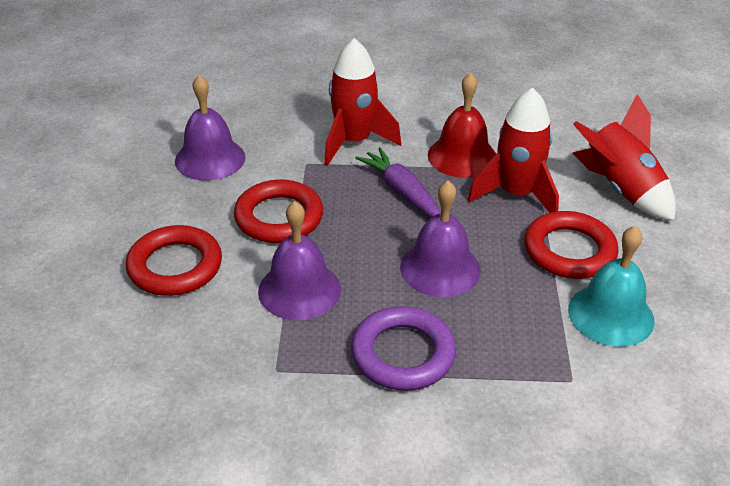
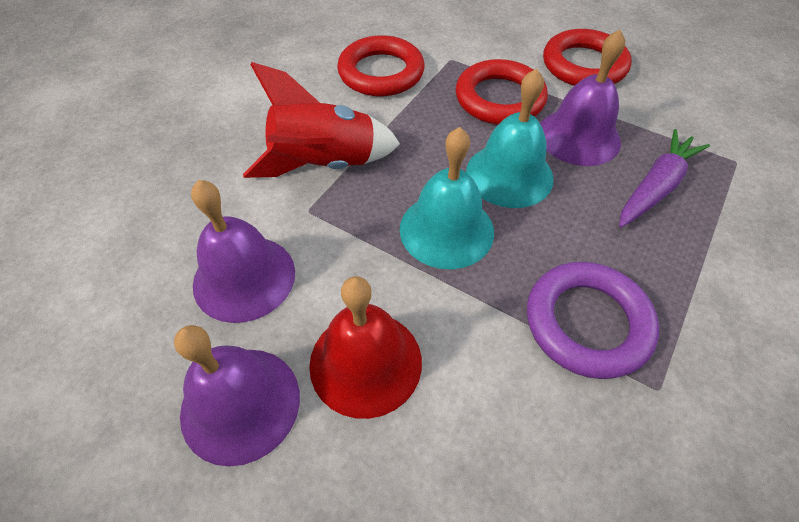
red rocket: [324,38,401,166] [467,88,559,213] [573,94,676,221] = 3 -> [243,62,400,178] = 1
turquoise bell: [568,226,654,347] = 1 -> [400,127,494,269] [466,68,554,208] = 2

